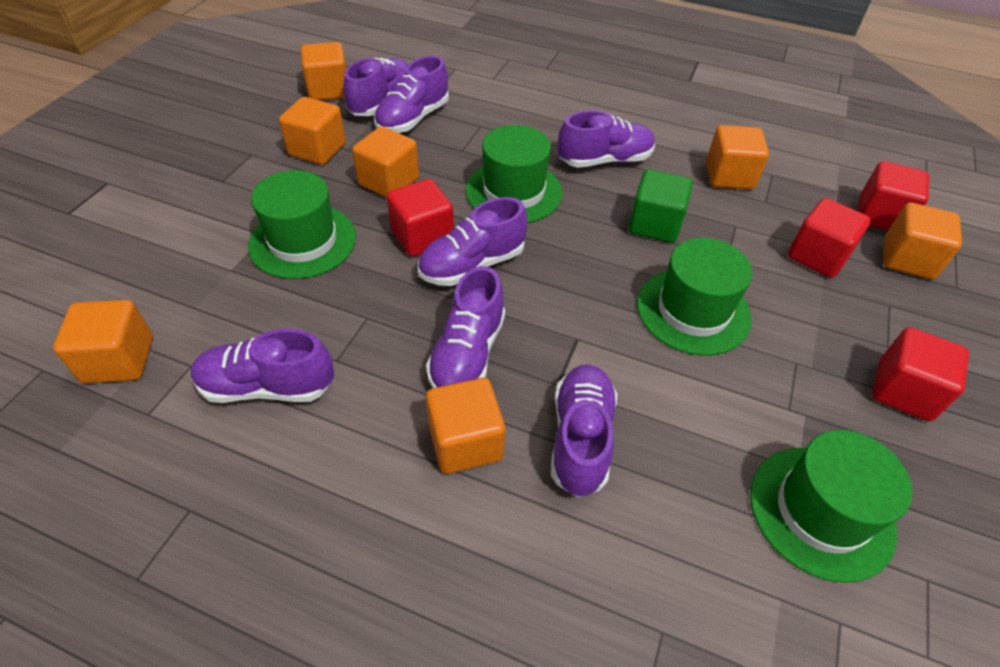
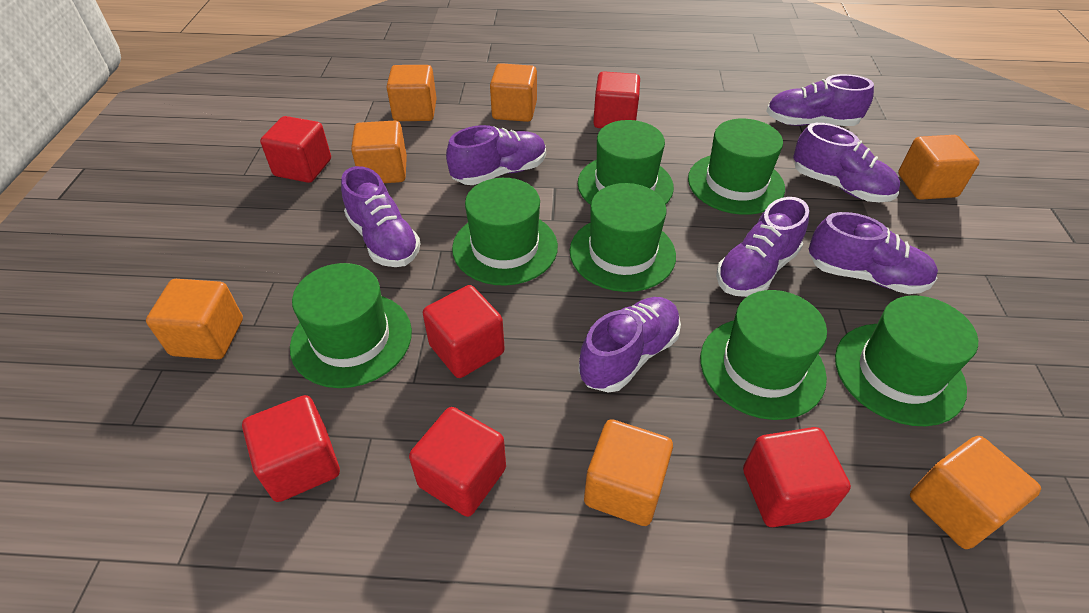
green cube: [628,169,693,243] = 1 -> none = 0
green hat: [248,170,356,279] [466,125,563,223] [637,238,753,356] [750,430,912,583] = 4 -> [290,263,412,388] [452,178,558,286] [570,183,676,292] [578,120,674,205] [688,119,785,215] [700,290,827,420] [835,295,978,426] = 7
red cube: [387,179,454,257] [788,198,871,278] [858,161,929,230] [872,327,969,421] = 4 -> [242,395,340,502] [260,116,331,183] [409,407,506,517] [423,285,505,378] [593,71,640,128] [743,427,851,527] = 6

